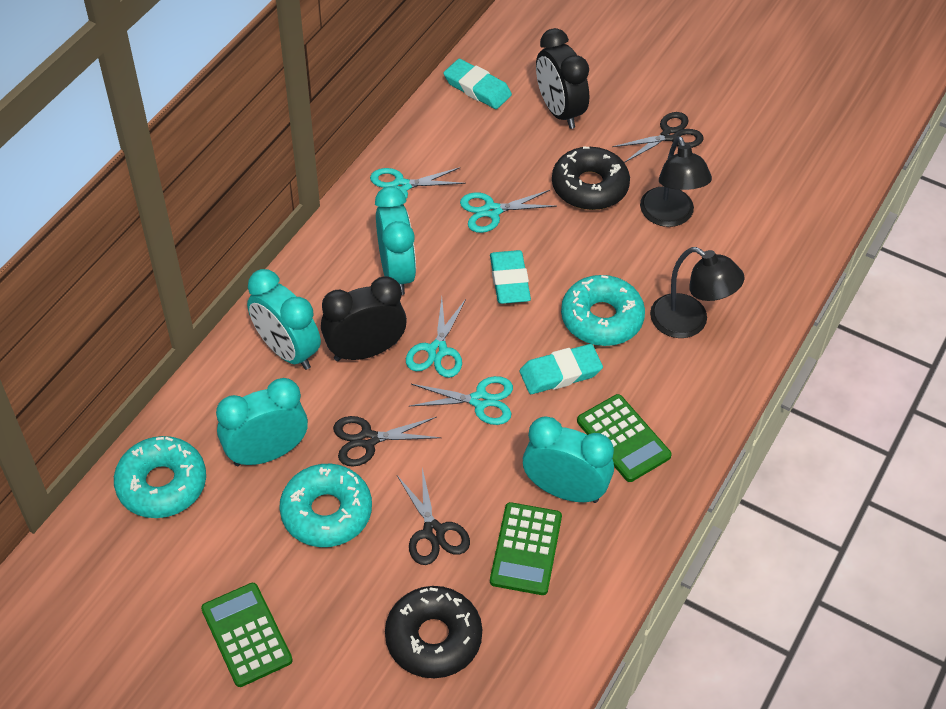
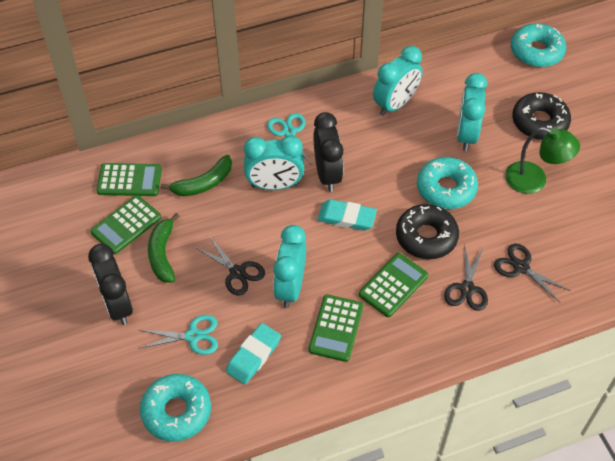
black lamp: [640,136,712,227] [650,247,744,338] = 2 -> none = 0
green banana: none = 0 -> [148,213,180,283] [160,155,232,196] = 2
green calculator: [201,583,293,687] [490,502,562,595] [577,394,672,482] = 3 -> [90,195,162,254] [97,163,162,196] [309,294,363,362] [359,253,428,317] = 4
green lamp: none = 0 -> [505,127,580,194] = 1
turquoise eraser: [443,59,512,109] [490,250,531,304] [520,344,603,394] = 3 -> [226,323,281,385] [317,199,377,231] = 2
turquoise scissors: [370,167,466,199] [406,298,466,378] [410,376,513,425] [460,190,557,233] = 4 -> [138,315,218,355] [267,113,312,165] = 2

